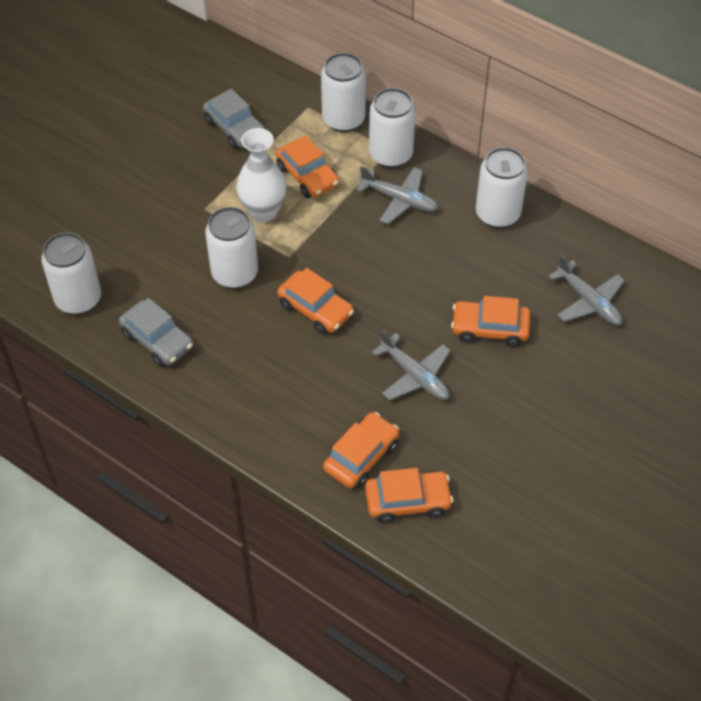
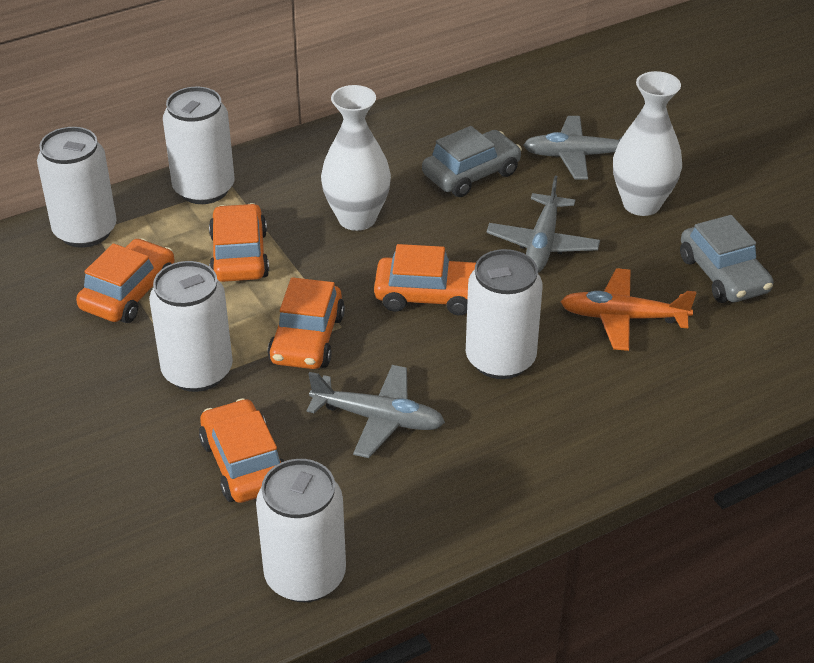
orange plane: none = 0 -> [561,268,696,351] = 1
white vase: [236,128,286,222] = 1 -> [321,85,391,231] [613,71,682,216] = 2

